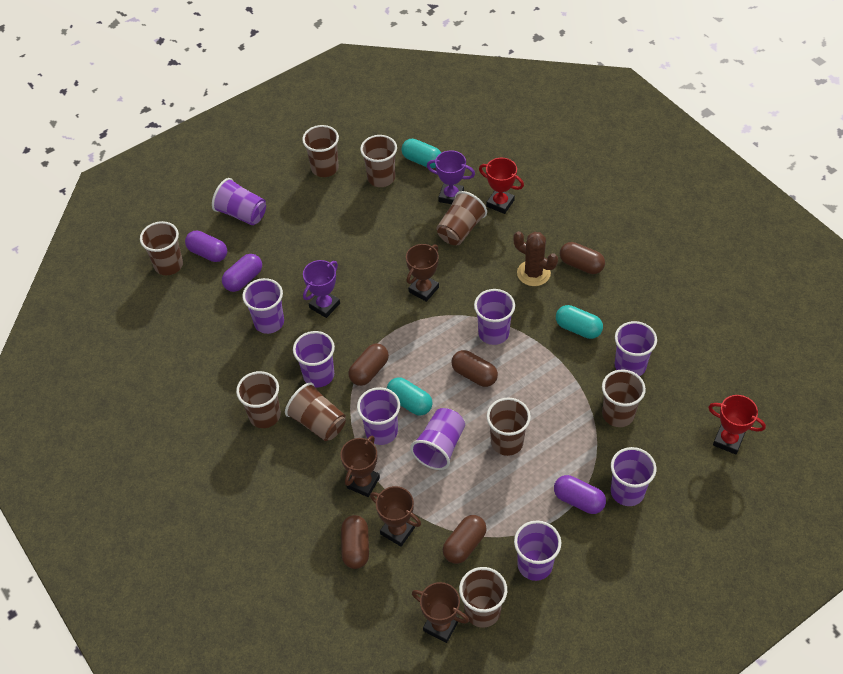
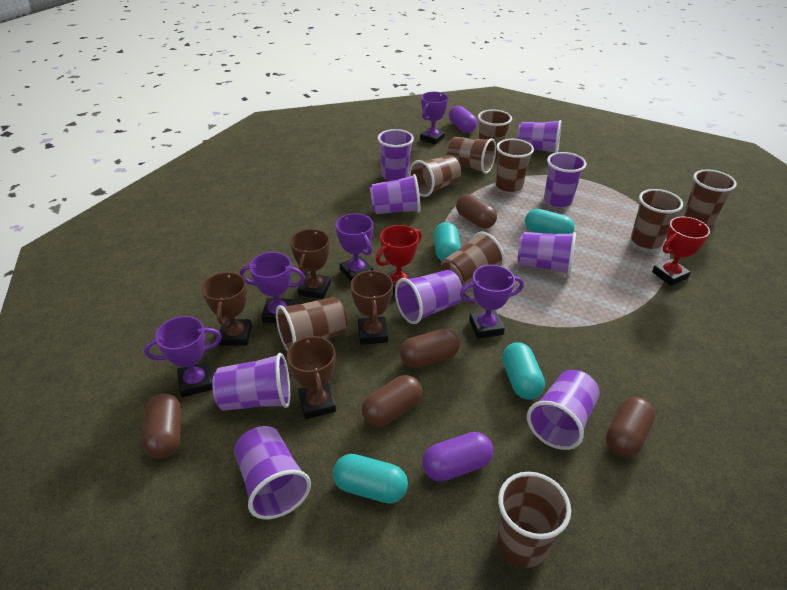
brown cactus: [513,231,558,286] = 1 -> none = 0
purple capsule: [185,231,227,262] [222,254,262,292] [554,475,606,514] = 3 -> [422,432,493,482] [449,106,477,133] = 2
purple trophy: [303,260,340,318] [427,150,475,204] = 2 -> [144,316,222,397] [240,252,305,323] [336,213,373,281] [420,92,448,145] [460,265,524,339] = 5
turquoise capsule: [387,377,432,416] [401,139,441,168] [556,305,603,339] = 3 -> [333,454,408,504] [434,222,461,261] [502,342,545,400] [525,209,575,234] = 4

